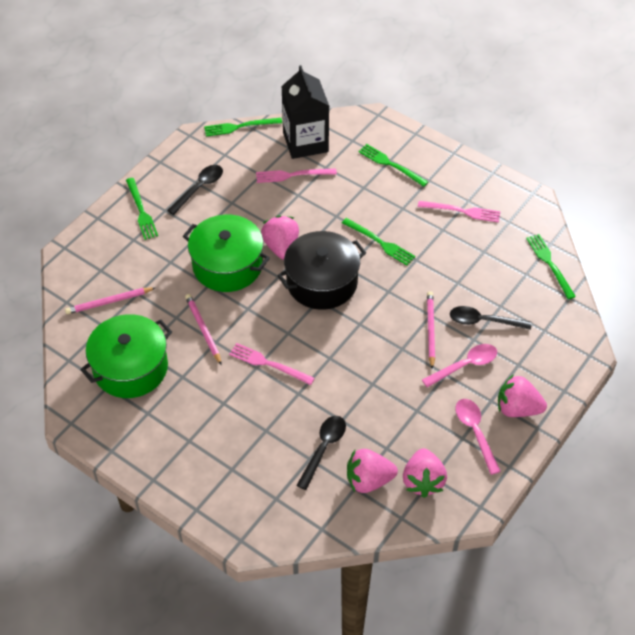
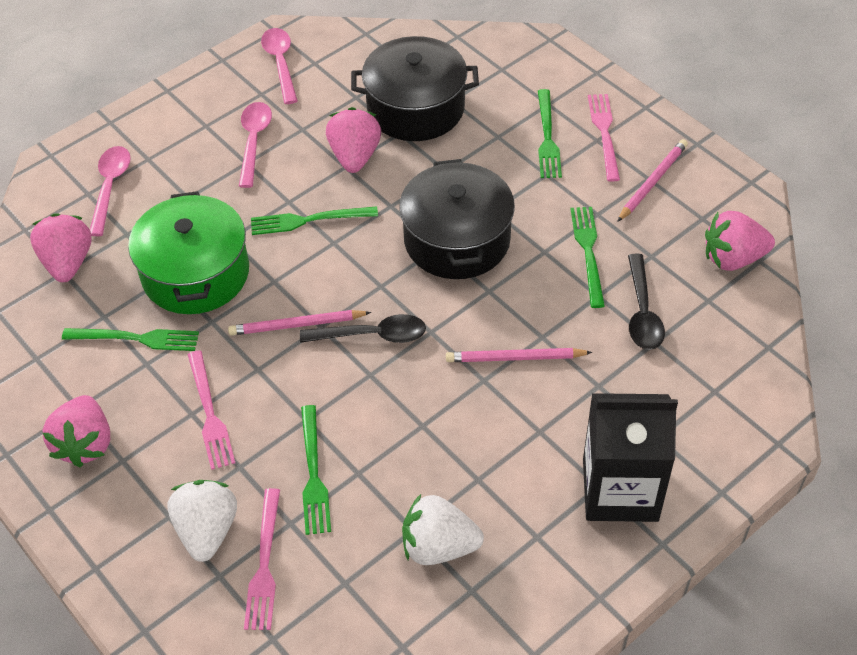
black pot: [277,231,366,310] = 1 -> [351,36,479,141] [399,159,515,279] = 2
black spoon: [167,165,223,215] [296,416,346,490] [450,306,532,330] = 3 -> [300,314,426,343] [628,254,665,350] = 2
green pot: [80,314,172,398] [183,215,270,292] = 2 -> [128,191,249,314] = 1
pink spoon: [422,344,497,388] [455,399,501,475] = 2 -> [90,146,131,236] [239,102,272,188] [261,28,298,104] = 3
white strawberry: none = 0 -> [168,480,237,562] [402,494,484,565] = 2

